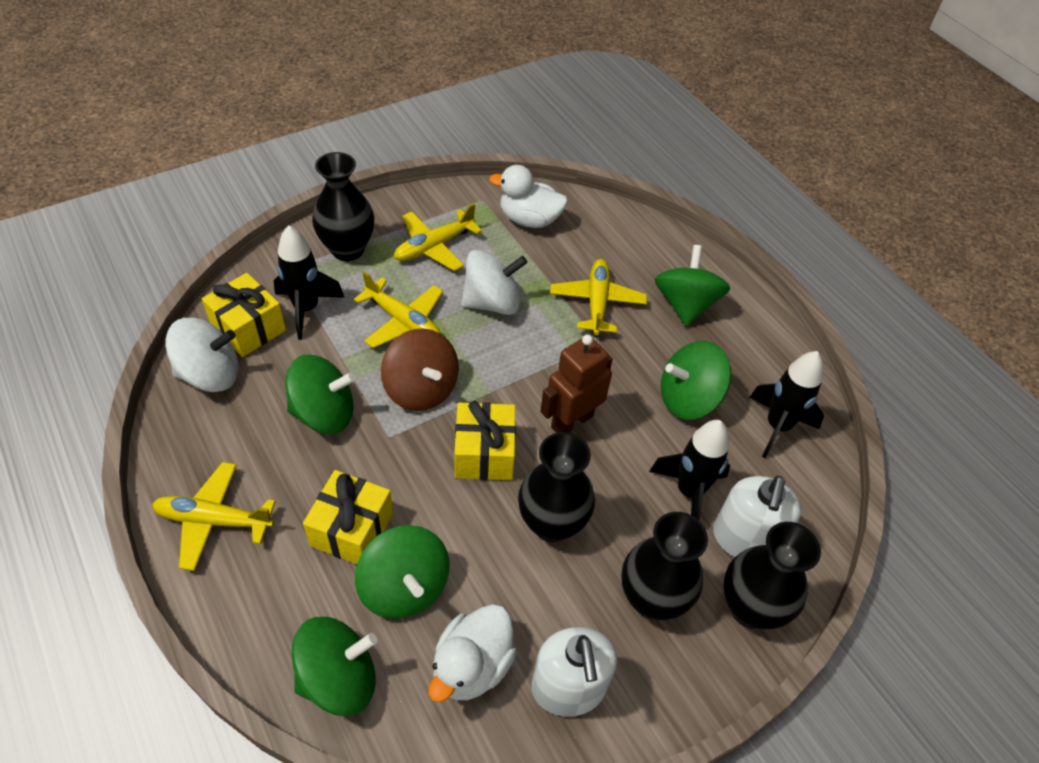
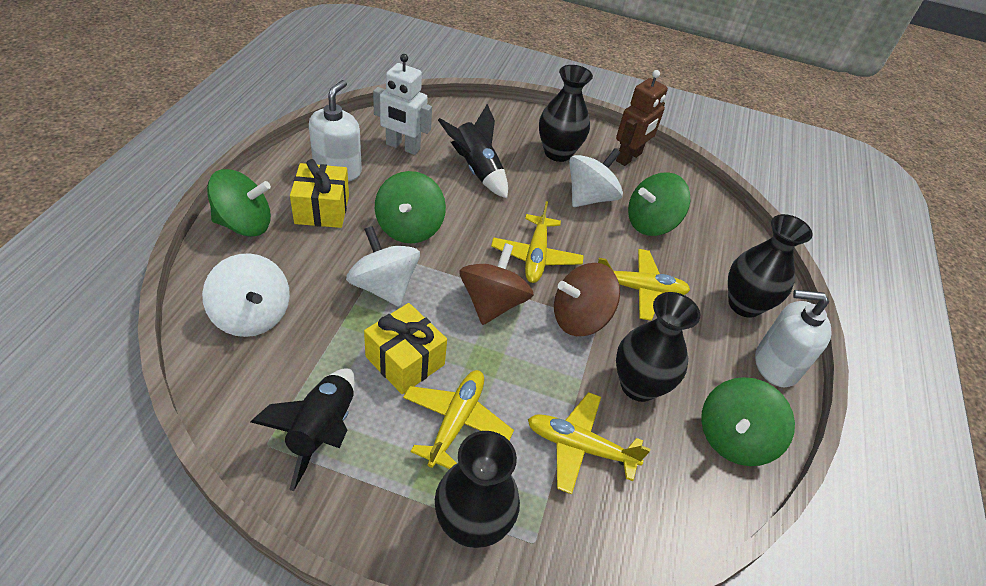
black rocket: [273,225,345,340] [649,420,730,520] [749,351,824,458] = 3 -> [250,369,355,491] [438,104,508,198] = 2
brown spinning top: [381,328,459,411] = 1 -> [459,243,534,325] [554,263,620,336] = 2
green spinning top: [285,355,356,434] [292,617,378,716] [355,525,450,619] [655,245,730,326] [661,341,731,420] = 5 -> [207,169,271,237] [375,171,446,243] [628,172,690,236] [701,377,795,466] = 4
white duck: [429,604,517,702] [489,165,568,228] = 2 -> none = 0
white robot: none = 0 -> [373,54,432,155] = 1
white spinning top: [165,318,239,392] [461,250,527,315] = 2 -> [202,253,290,337] [346,226,420,307] [569,148,623,207] = 3
yellow gift: [202,273,286,357] [303,470,393,564] [454,401,516,480] = 3 -> [290,159,349,228] [364,303,447,394] = 2

